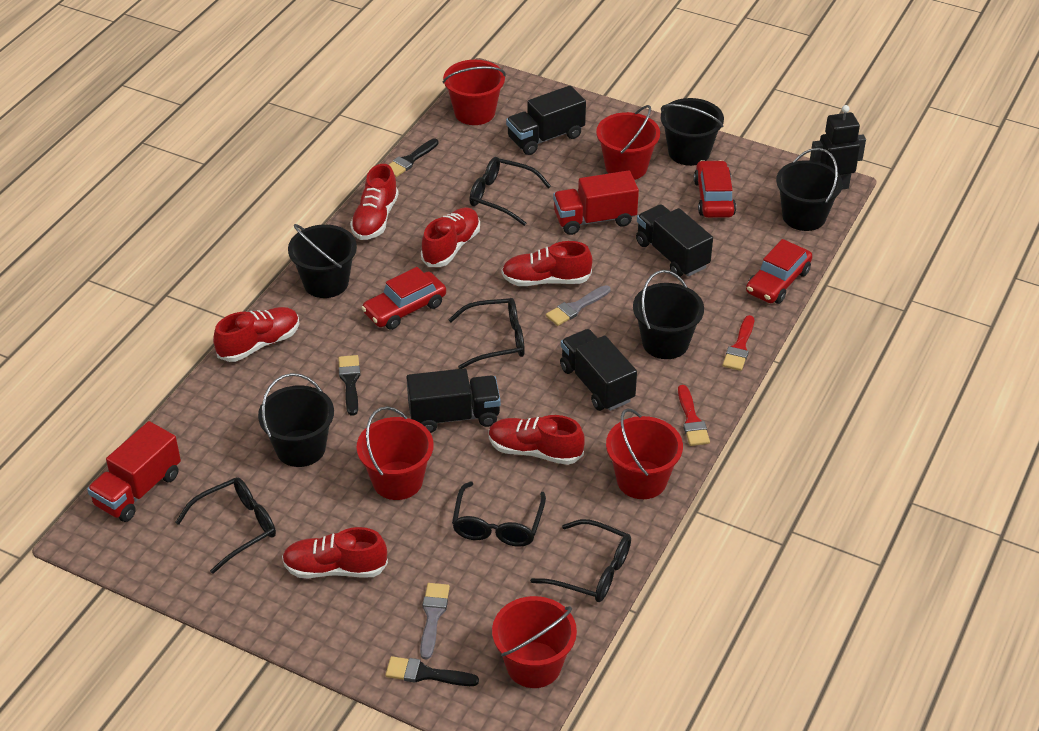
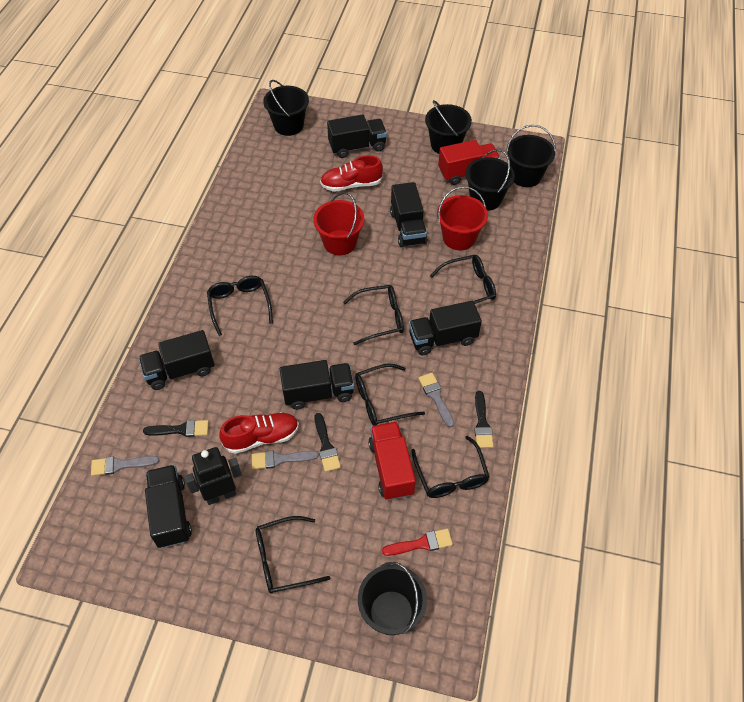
black glasses: [175,477,276,574] [448,298,525,369] [452,481,546,547] [469,157,551,226] [530,519,631,602] = 5 -> [207,276,273,336] [255,516,330,594] [343,285,404,345] [355,364,425,426] [411,436,490,498] [430,255,496,304] = 6
black truck: [407,368,501,433] [506,85,586,155] [560,329,637,411] [636,204,713,277] = 4 -> [139,330,215,390] [145,465,192,548] [280,360,354,410] [327,114,387,158] [390,182,428,247] [409,301,482,356] = 6
grey brush: [420,583,450,659] [546,285,610,326] = 2 -> [91,456,159,476] [252,451,318,469] [418,373,454,427] = 3
red brush: [678,385,710,446] [723,315,754,371] = 2 -> [382,528,453,556] = 1
red bucket: [357,406,434,500] [443,60,506,125] [492,596,577,688] [596,105,660,180] [606,409,683,499] = 5 -> [313,192,365,255] [437,186,488,250] = 2
red car: [361,267,446,330] [694,160,736,218] [746,239,812,304] = 3 -> none = 0
red shoe: [213,307,299,362] [282,527,388,578] [350,164,399,240] [421,207,480,267] [489,415,585,465] [502,241,592,286] = 6 -> [219,413,299,454] [320,155,383,192] = 2

